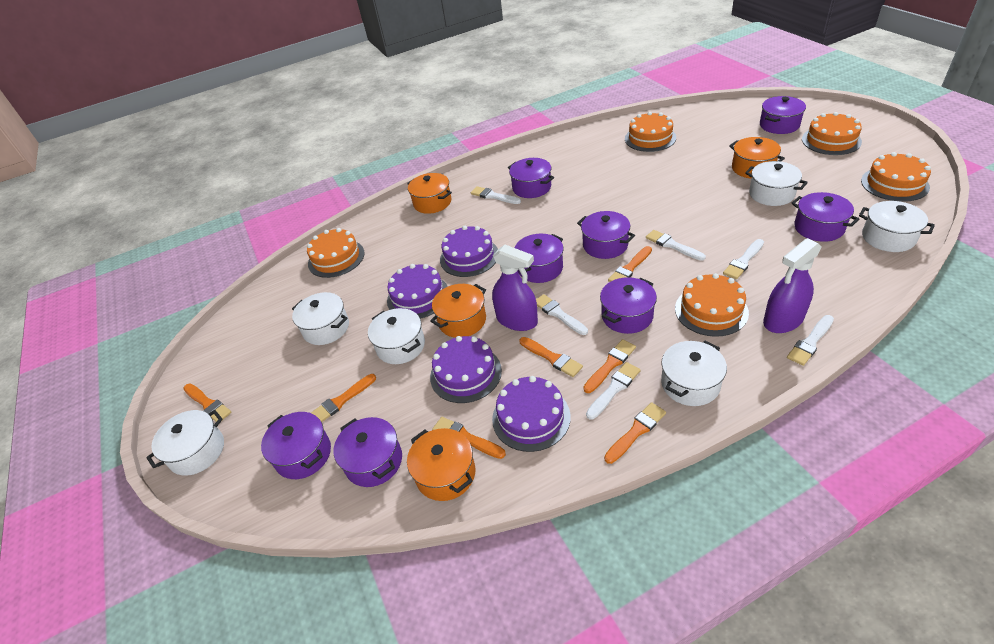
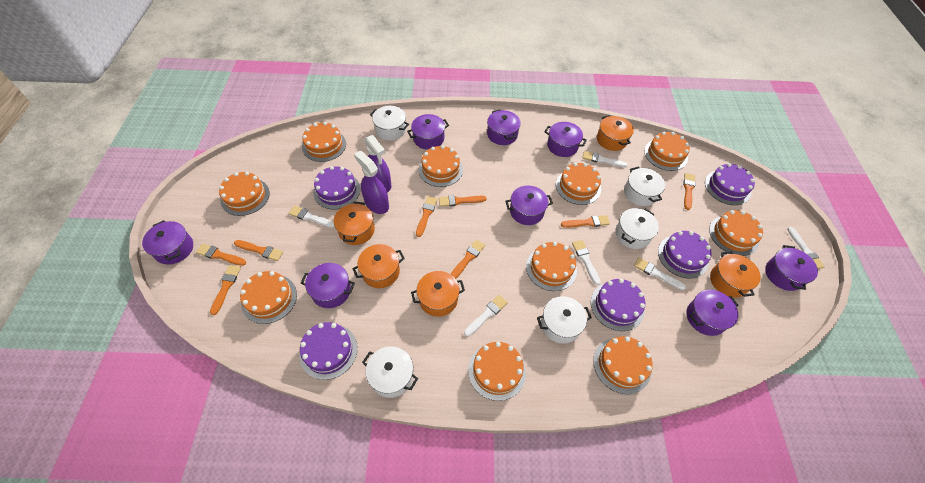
orange brush: [183,384,231,422] [311,374,376,422] [432,417,506,459] [519,337,583,377] [583,339,636,393] [604,402,666,464] [608,246,652,282] = 7 -> [196,244,246,266] [210,265,241,315] [234,240,283,261] [416,196,438,237] [439,195,487,207] [451,240,485,279] [561,215,610,228] [683,173,696,210] = 8
orange cake: [307,228,365,278] [625,112,676,152] [675,273,749,337] [802,112,862,155] [861,152,931,202] = 5 -> [219,172,270,216] [240,271,297,324] [302,122,346,162] [419,145,463,187] [468,342,526,401] [526,242,577,291] [556,163,601,205] [593,336,653,394] [644,132,690,171] [709,210,763,256] = 10
orange pot: [407,173,452,214] [407,428,475,501] [430,284,486,338] [729,137,785,179] = 4 -> [334,202,375,245] [352,244,405,288] [411,271,465,317] [597,115,634,151] [710,251,761,298] = 5
purple cake: [387,264,448,319] [430,336,502,403] [440,226,498,277] [492,376,571,452] = 4 -> [299,322,358,380] [313,166,360,209] [591,279,645,331] [658,231,712,278] [705,163,755,205] = 5
white pot: [146,410,224,476] [292,292,349,345] [368,308,425,364] [661,341,727,406] [745,161,808,206] [859,201,935,252] = 6 -> [362,346,418,398] [370,106,409,141] [537,296,592,344] [615,208,659,249] [624,166,665,206] = 5

